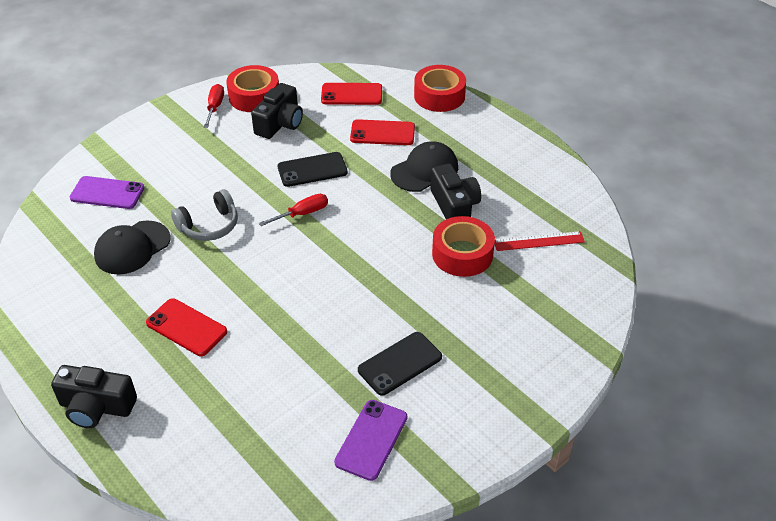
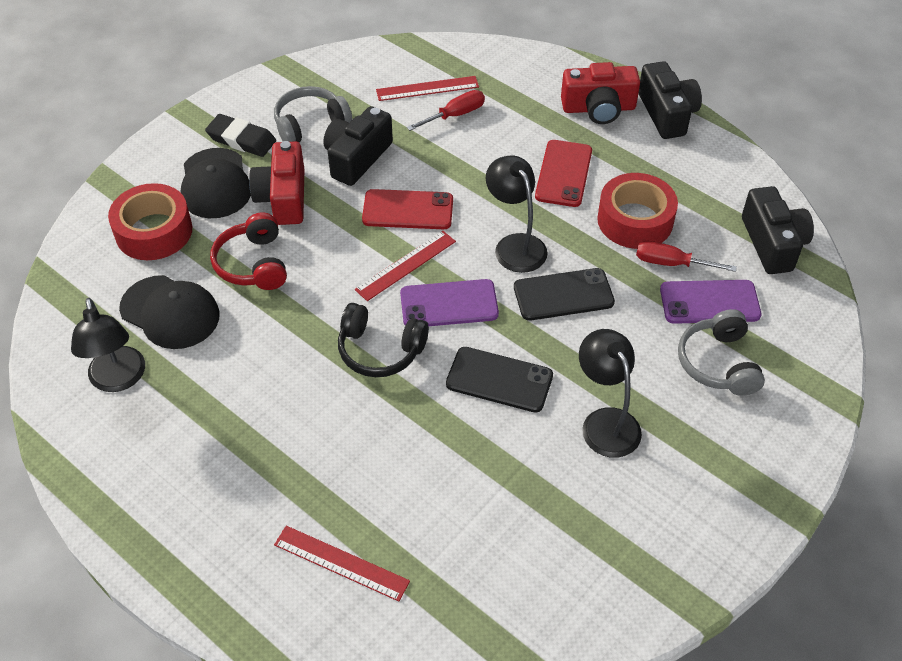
black eraser: none = 0 -> [205,114,276,157] = 1
black headphones: none = 0 -> [338,303,429,377] = 1
black lamp: none = 0 -> [71,298,145,392] [486,156,548,273] [579,329,642,458] = 3
grey headphones: [171,189,238,241] = 1 -> [274,86,352,142] [678,309,765,396] = 2
red camera: none = 0 -> [249,141,304,225] [561,62,640,124] = 2
red headphones: none = 0 -> [210,212,287,290] = 1
red phone: [146,298,227,356] [321,83,382,105] [350,119,415,145] = 3 -> [362,189,453,229] [535,140,592,207] = 2
red ruler: [495,231,585,251] = 1 -> [274,526,410,601] [355,231,456,301] [376,76,479,101] = 3
red tape: [226,65,279,112] [414,65,466,112] [432,216,495,277] = 3 -> [108,183,192,260] [597,173,678,249] = 2

